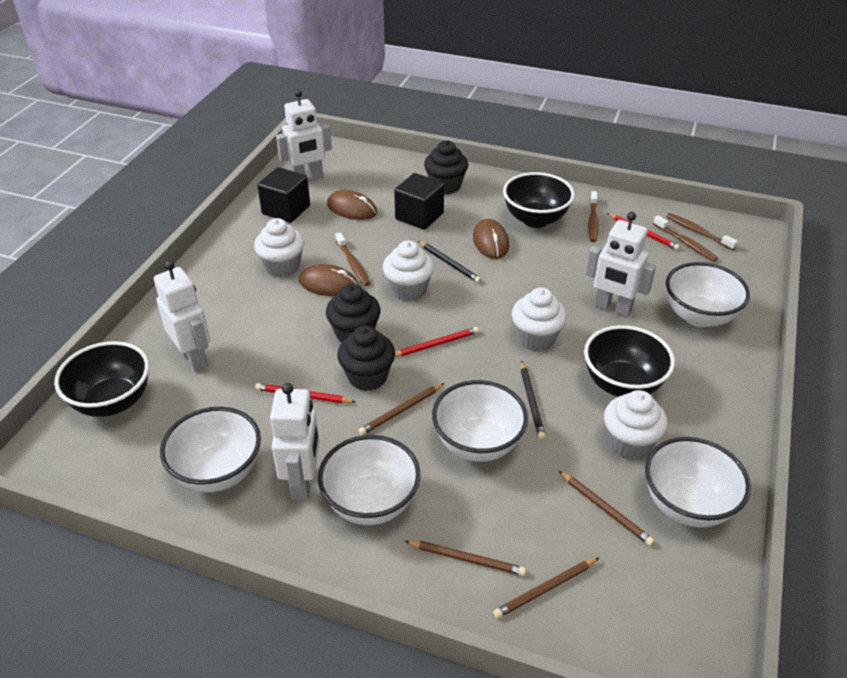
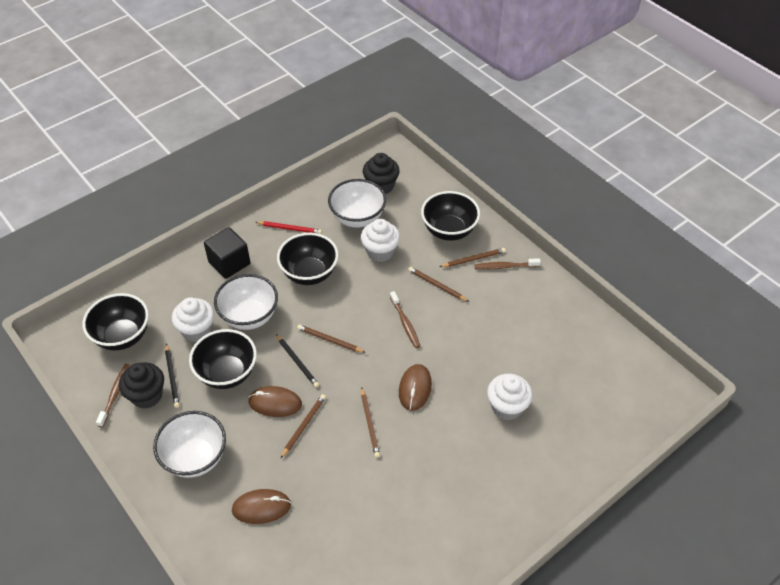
black bowl: [54,341,149,417] [503,172,575,228] [584,325,675,397] = 3 -> [82,293,149,351] [189,329,257,389] [277,233,338,285] [421,191,480,241] = 4
black cube: [257,167,310,223] [394,173,444,230] = 2 -> [204,227,250,279] = 1
black cupcake: [326,284,381,342] [337,325,395,391] [424,140,468,194] = 3 -> [119,362,164,409] [363,153,400,194] = 2
brown pencil: [358,383,444,435] [405,540,526,576] [493,557,600,619] [559,471,655,546] = 4 -> [280,394,326,459] [297,325,366,353] [361,388,380,458] [408,267,469,302] [440,248,506,267] = 5
brown toothbrush: [335,232,370,286] [588,191,599,242] [653,215,718,262] [666,213,738,250] = 4 -> [96,364,130,427] [390,291,420,348] [474,258,541,270] = 3
red pencil: [255,383,356,403] [395,327,479,357] [607,213,680,250] = 3 -> [255,221,322,234] = 1
white bowl: [160,407,261,492] [318,435,421,525] [432,380,528,462] [645,437,751,528] [666,262,750,327] = 5 -> [153,411,226,478] [214,274,278,330] [328,179,386,228] = 3
white cupcake: [254,218,304,277] [383,240,434,301] [512,287,567,351] [604,390,668,459] = 4 -> [172,297,214,342] [361,219,400,262] [487,374,533,420] = 3
white robot: [154,260,210,372] [270,383,319,500] [276,89,332,180] [586,212,656,317] = 4 -> none = 0

